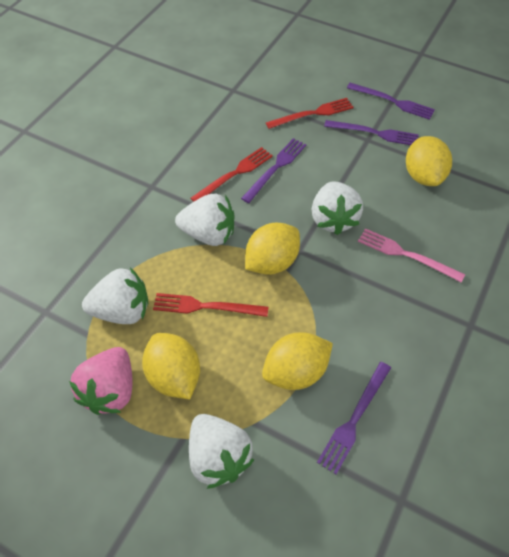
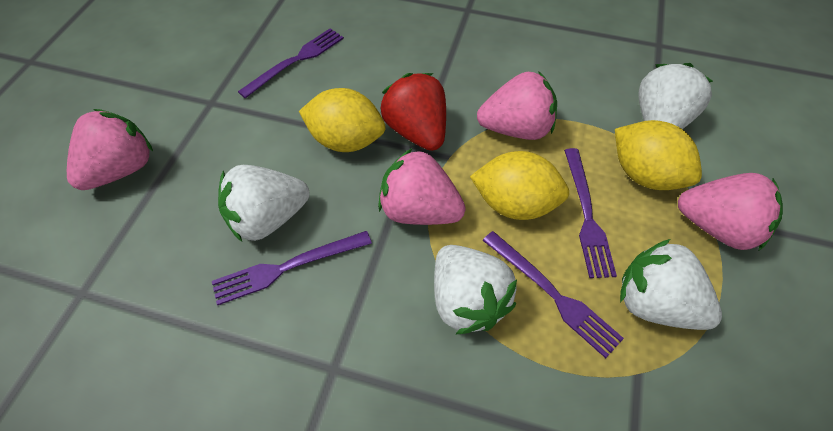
pink fork: [358,228,465,282] = 1 -> none = 0
pink strawberry: [69,347,132,415] = 1 -> [67,109,153,190] [378,148,466,225] [477,71,557,140] [678,173,783,251] = 4
red fork: [153,293,268,317] [190,147,273,202] [266,98,354,129] = 3 -> none = 0
red strawberry: none = 0 -> [381,73,446,151] = 1
yellow lemon: [142,333,200,399] [245,222,300,275] [262,332,333,390] [406,136,452,186] = 4 -> [299,88,385,152] [470,151,569,220] [615,120,702,190] = 3

